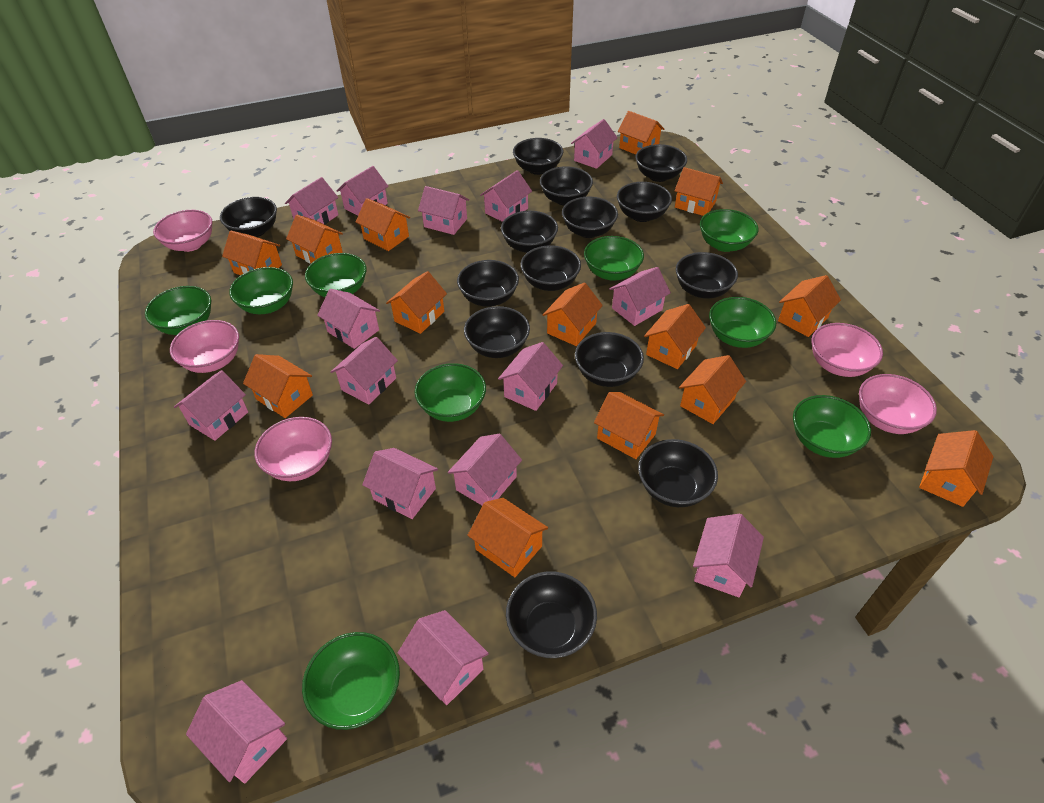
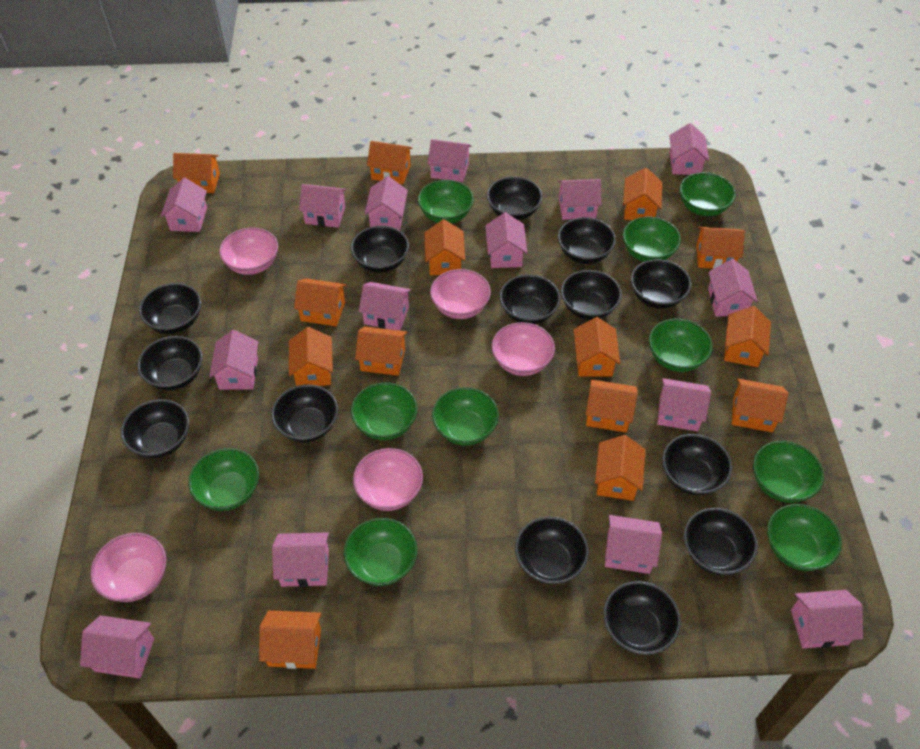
green bowl: [145,286,211,335] [229,267,293,314] [302,632,400,730] [305,253,367,297] [415,363,486,422] [584,236,644,281] [700,209,758,252] [709,297,776,348] [793,395,871,458] = 9 -> [188,448,259,511] [344,518,417,586] [351,382,417,440] [418,180,474,223] [432,387,499,446] [623,217,681,262] [649,319,713,372] [680,172,736,216] [753,441,824,503] [767,504,842,571] = 10

